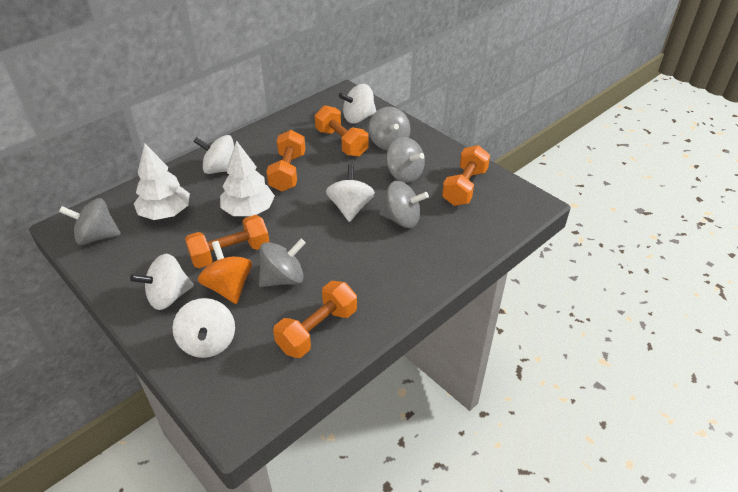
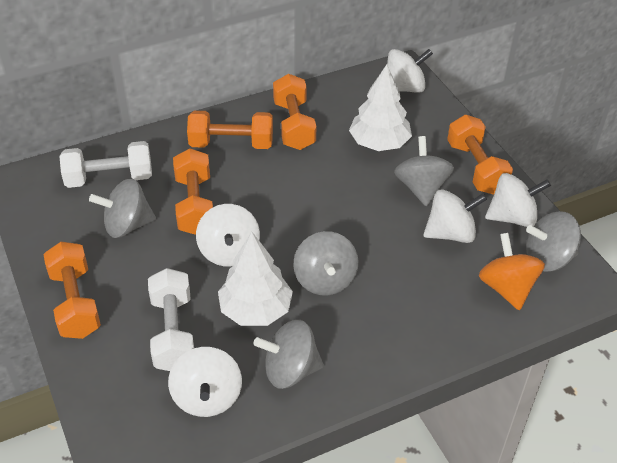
white dumbbell: none = 0 -> [59,141,152,188] [148,268,194,371] = 2

